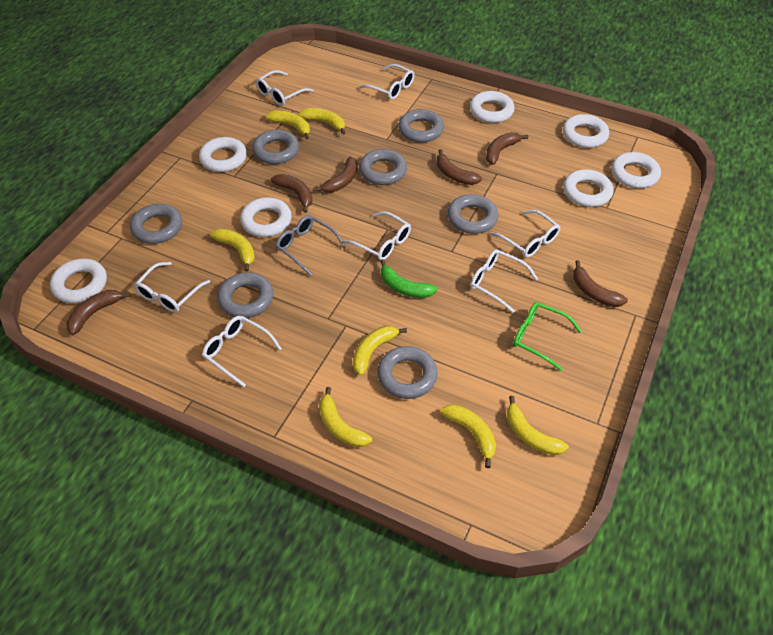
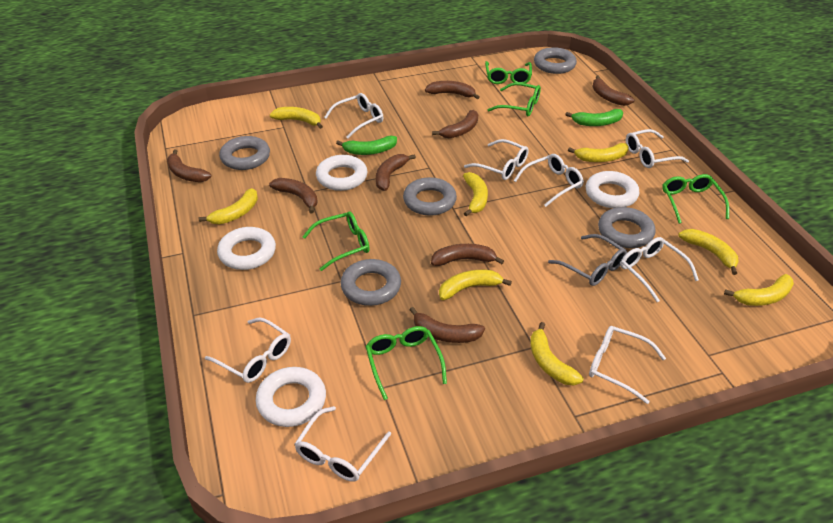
brown banana: [67,290,131,335] [271,174,313,213] [313,157,357,192] [436,149,482,185] [486,132,528,165] [573,260,628,307] = 6 -> [167,149,211,182] [269,178,317,213] [376,154,416,191] [410,307,485,343] [425,81,480,99] [431,244,504,266] [432,110,478,138] [593,76,634,106] = 8
green banana: [380,259,437,298] = 1 -> [336,136,397,155] [565,109,623,126] = 2
green glasses: [513,302,582,371] = 1 -> [302,211,370,271] [365,326,447,400] [485,61,532,84] [488,82,541,117] [662,174,729,224] = 5
grey ring: [130,204,182,244] [217,272,273,318] [252,130,299,164] [359,149,407,185] [377,346,438,399] [398,109,444,143] [447,194,498,234] = 7 -> [219,136,270,170] [341,259,401,306] [403,177,457,216] [534,47,577,74] [598,207,655,248] = 5
white glasses: [134,262,210,313] [202,316,282,387] [256,70,314,106] [343,211,411,260] [359,64,415,100] [470,249,538,313] [490,210,560,257] = 7 -> [205,318,291,383] [295,406,391,482] [324,93,384,138] [464,139,529,180] [513,154,584,207] [589,326,666,404] [620,237,699,302] [626,129,689,168] = 8
white ring: [50,259,107,303] [199,137,247,172] [240,197,292,237] [470,91,515,123] [563,114,609,148] [563,169,613,207] [612,152,661,188] = 7 -> [217,227,276,270] [256,367,326,427] [316,155,367,191] [586,171,639,208] = 4
yellow banana: [210,228,255,271] [266,110,310,140] [298,108,346,135] [319,387,372,447] [353,326,407,376] [440,404,496,468] [507,396,569,455] = 7 -> [198,188,258,224] [270,107,323,129] [439,270,512,300] [463,172,488,216] [530,322,583,385] [568,143,629,162] [678,229,739,275] [724,274,794,306] = 8

